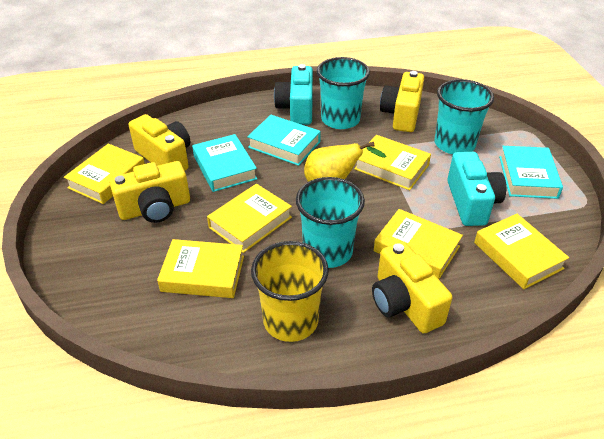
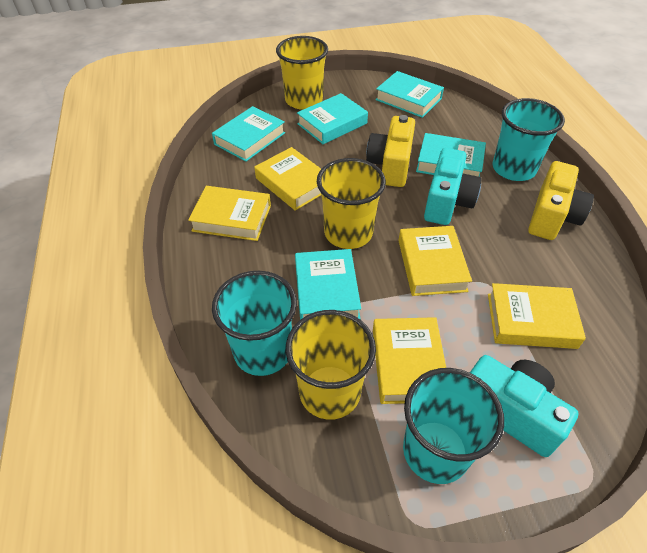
turquoise book: [192,134,257,192] [247,115,321,166] [499,146,563,199] = 3 -> [212,106,285,162] [295,249,361,320] [297,93,368,144] [375,71,444,118] [416,133,486,177] = 5
yellow book: [64,143,145,204] [157,239,244,298] [207,184,292,253] [354,135,431,190] [374,209,463,279] [474,214,569,289] = 6 -> [188,186,271,241] [254,147,321,211] [373,317,446,404] [399,226,472,296] [488,283,586,349] = 5
yellow camera: [109,161,190,223] [129,114,190,171] [372,241,452,334] [380,71,424,132] = 4 -> [366,115,415,187] [528,161,594,240] = 2
yellow cup: [251,241,329,342] = 1 -> [276,36,328,110] [286,310,376,420] [317,158,386,249] = 3
yellow pear: [304,142,387,182] = 1 -> none = 0

